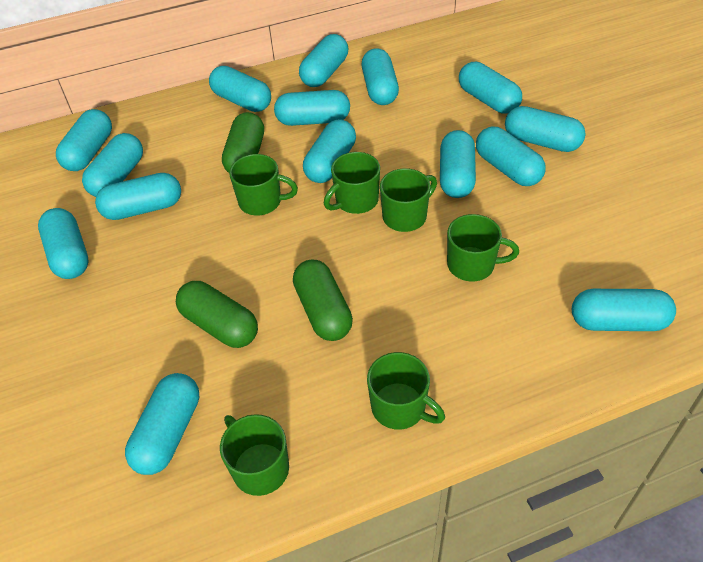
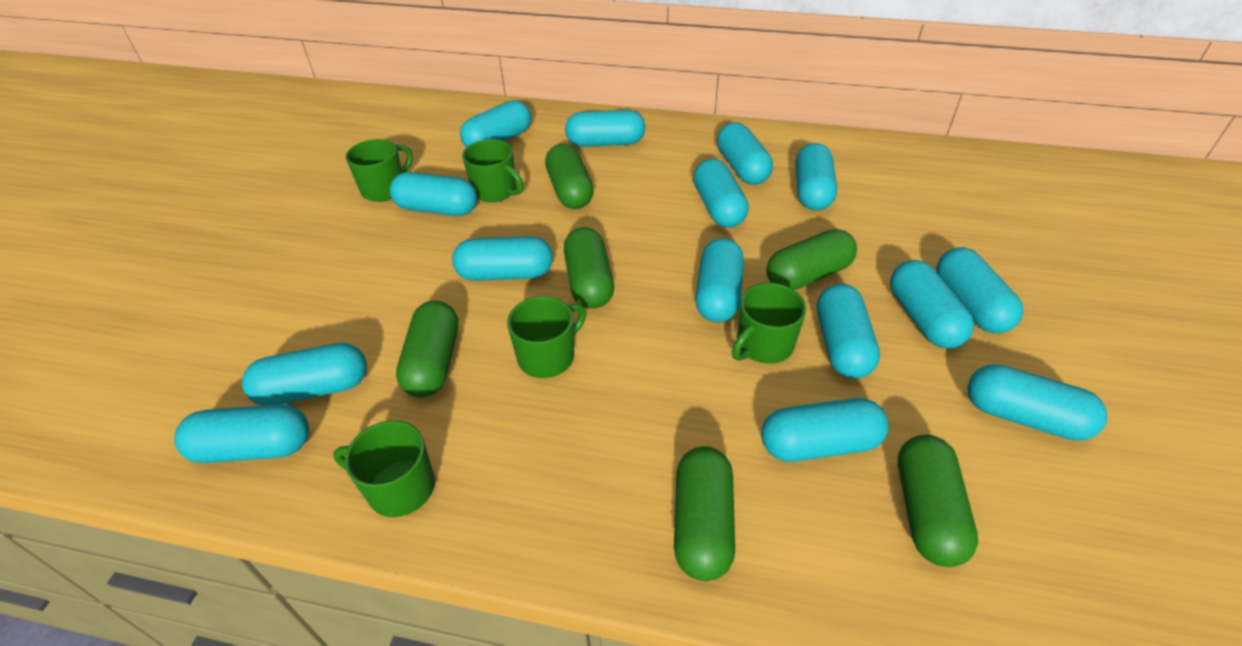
green capsule: [176,281,258,348] [222,112,264,173] [293,260,353,341] = 3 -> [396,301,458,398] [545,144,594,209] [564,227,614,309] [674,446,735,581] [766,229,857,290] [898,435,978,567] = 6
green mug: [220,414,289,496] [229,154,298,215] [324,152,380,214] [367,352,445,430] [380,168,437,232] [447,214,519,281] = 6 -> [333,420,435,517] [346,139,413,202] [462,139,524,202] [507,296,587,378] [732,283,806,364] = 5

